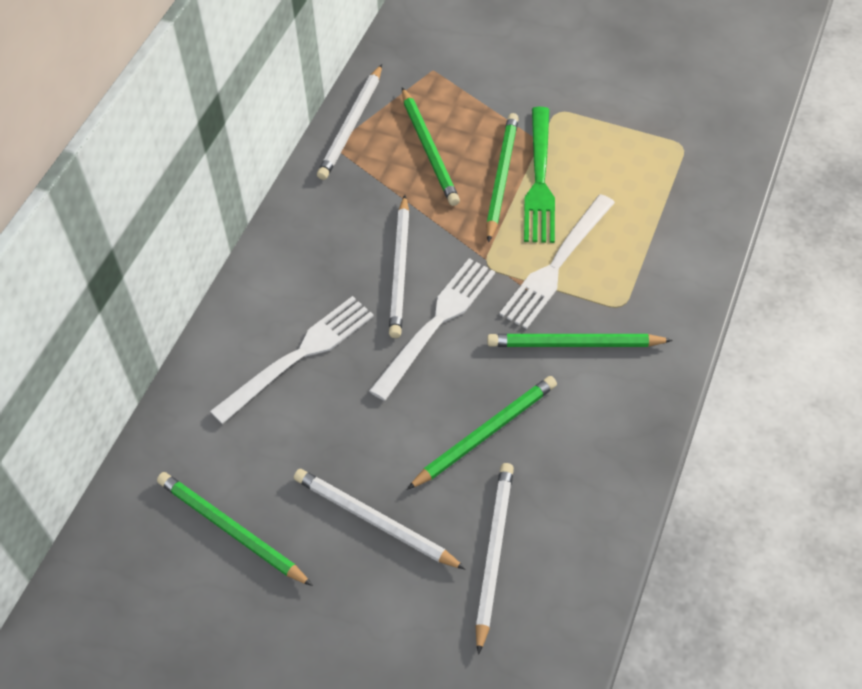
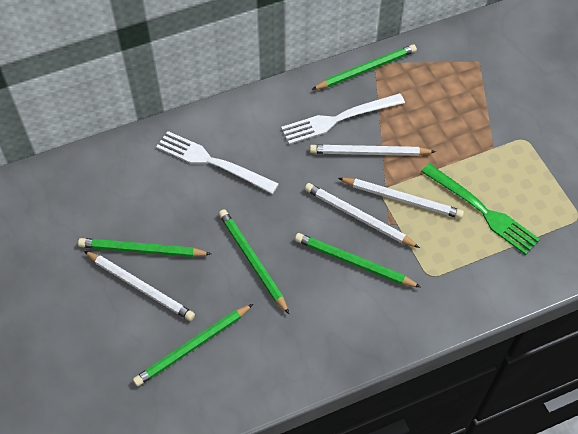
white fork: [210,296,374,424] [369,258,495,401] [499,194,615,329] = 3 -> [156,131,279,194] [281,93,405,144] = 2

